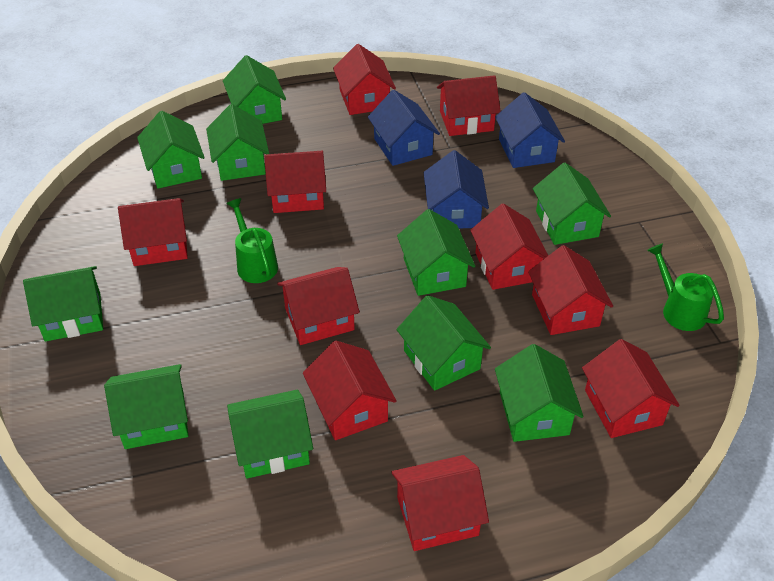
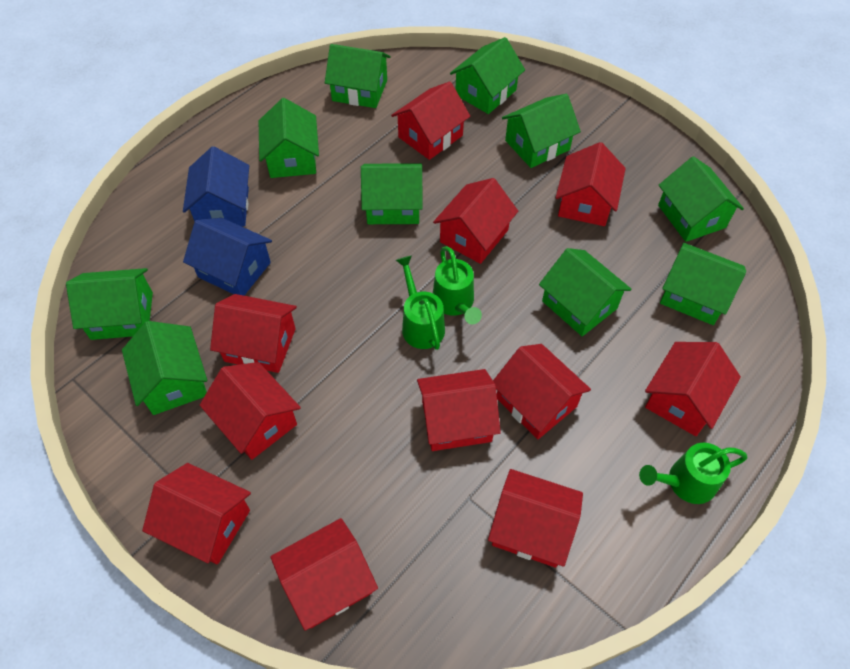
blue house: [368,90,440,166] [424,150,489,229] [495,92,565,168] = 3 -> [183,146,249,226] [183,218,272,296] = 2
green watering can: [226,198,278,283] [647,243,724,331] = 2 -> [396,256,445,350] [433,246,482,324] [639,443,747,504] = 3
red house: [118,198,188,266] [264,151,326,213] [277,267,360,345] [303,341,396,440] [333,44,396,115] [391,455,489,551] [437,75,501,136] [470,203,548,290] [528,245,613,335] [582,339,680,438] = 10 -> [142,463,251,564] [200,362,301,460] [210,294,297,373] [270,518,378,631] [391,81,470,160] [417,369,501,451] [433,178,518,264] [488,469,583,568] [493,344,591,439] [556,142,626,226] [645,342,741,436] = 11

